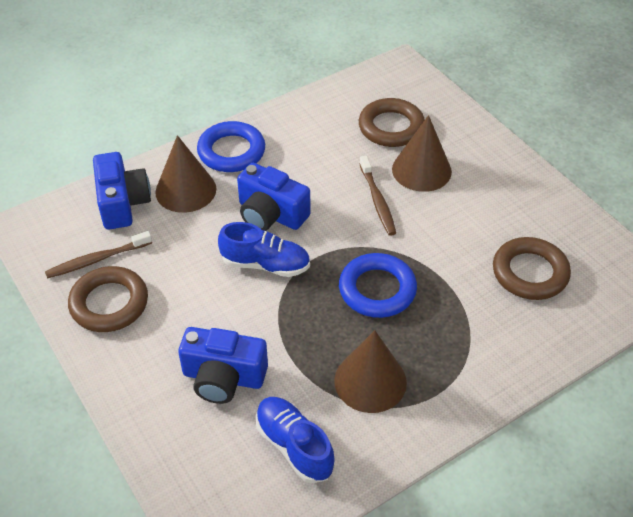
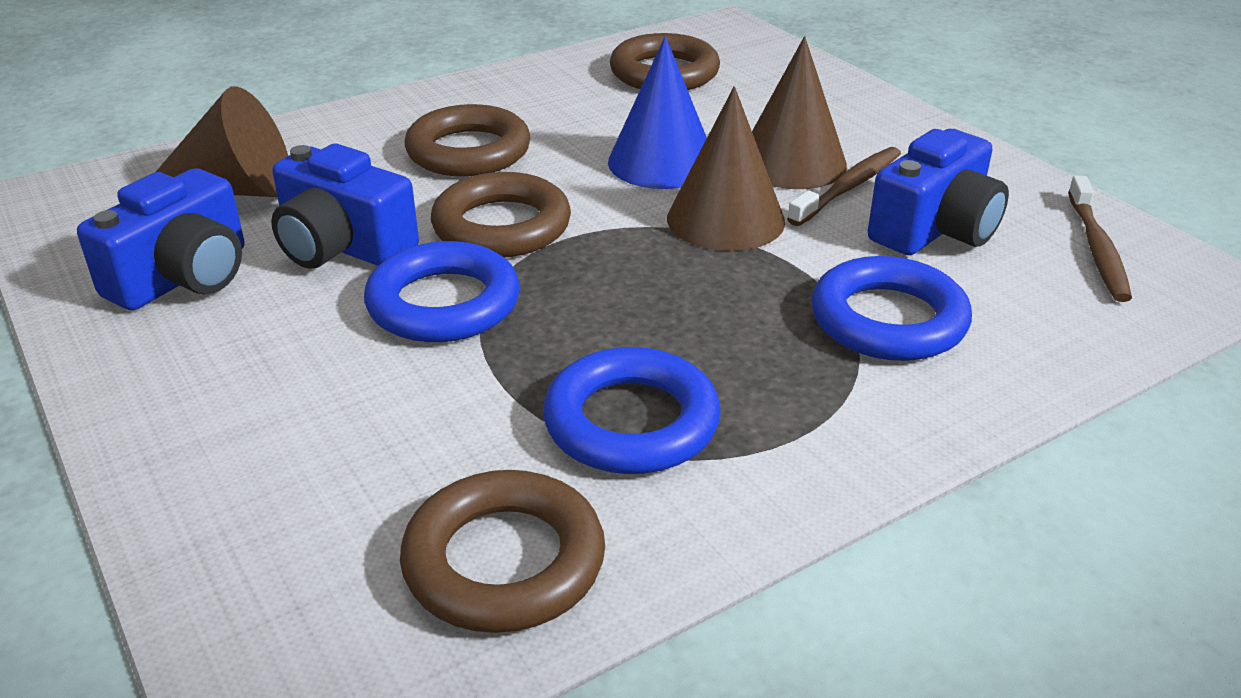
blue cone: none = 0 -> [608,36,707,189] = 1
blue ring: [197,121,265,172] [339,253,417,318] = 2 -> [364,241,520,342] [543,347,721,474] [811,256,972,361] = 3
blue shoe: [218,222,310,277] [256,397,335,483] = 2 -> none = 0
brown ring: [68,266,148,332] [359,98,425,147] [493,237,571,300] = 3 -> [400,470,605,633] [405,104,531,177] [431,172,571,257] [610,33,720,90] = 4

